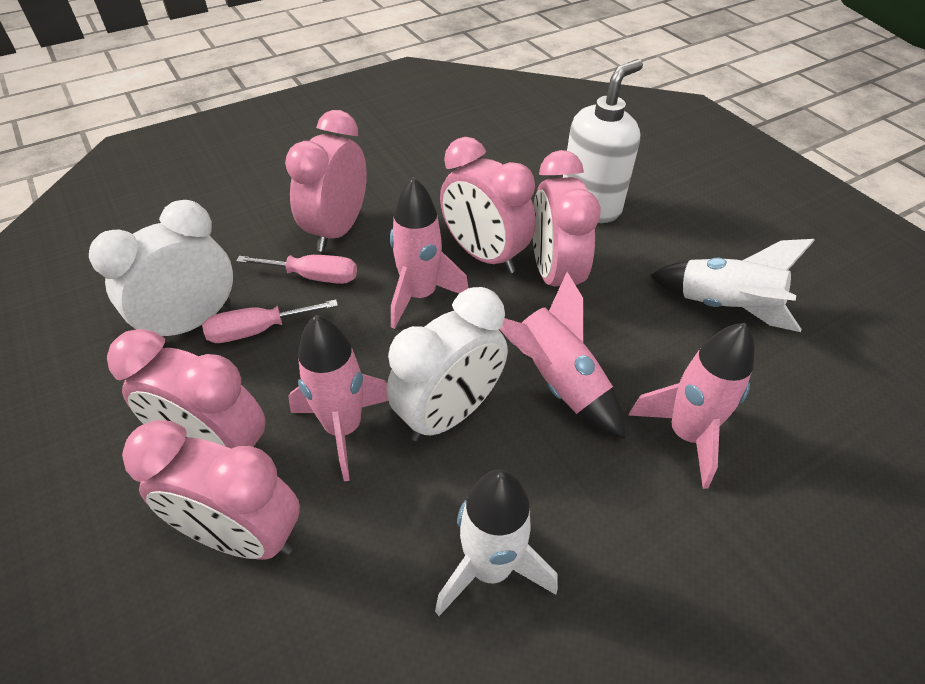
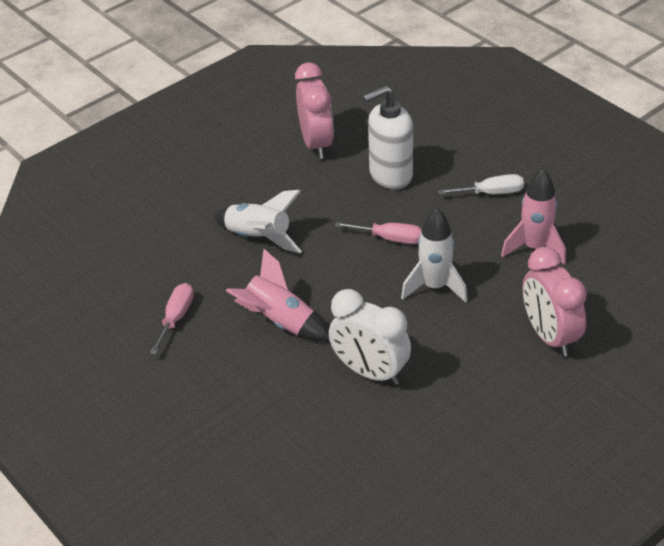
pink clock: [107,329,266,449] [122,420,300,560] [285,110,367,252] [440,137,536,274] [533,150,601,290] = 5 -> [295,62,334,159] [523,247,587,357] = 2
pink rocket: [288,315,388,481] [390,177,469,329] [500,272,625,439] [628,323,755,489] = 4 -> [226,249,329,341] [501,169,566,265] = 2
white clock: [89,200,233,336] [387,287,508,441] = 2 -> [329,289,411,385] = 1
white screwdriver: none = 0 -> [438,174,524,194] = 1

